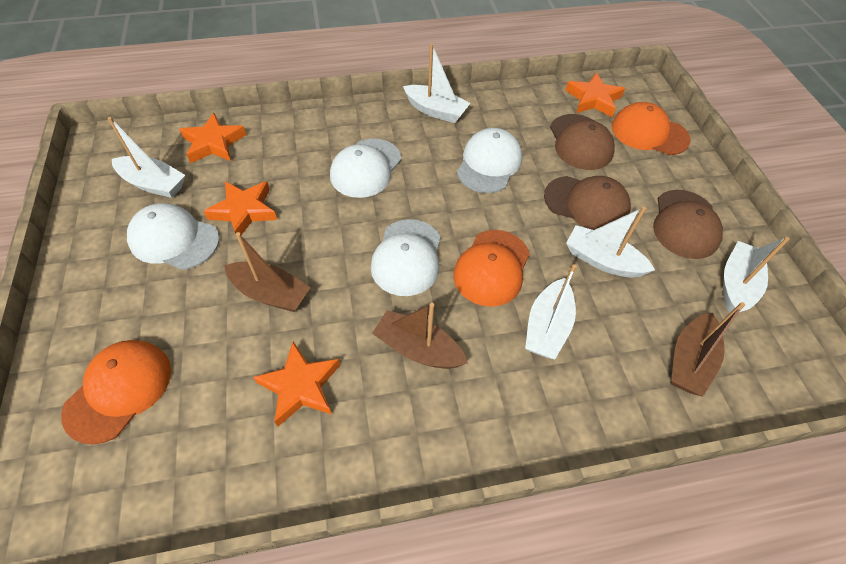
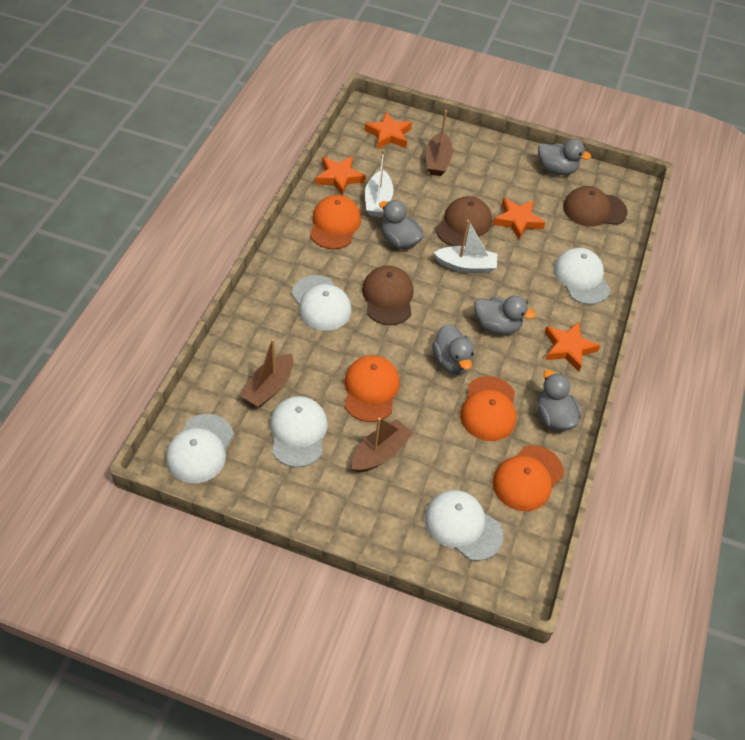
grey duck: none = 0 -> [379,200,423,249] [432,324,474,374] [474,296,536,334] [537,370,582,431] [538,139,591,175] = 5
orange cap: [61,340,171,445] [453,230,530,307] [612,102,690,155] = 3 -> [310,195,361,249] [345,355,400,422] [460,376,517,441] [493,445,564,511] = 4
white boat: [107,117,185,198] [403,44,470,123] [525,264,577,359] [566,207,655,278] [723,237,790,313] = 5 -> [365,150,393,217] [434,220,497,274] = 2
white cap: [127,203,220,270] [330,138,401,198] [371,219,441,296] [457,128,522,193] = 4 -> [166,414,234,483] [270,396,328,467] [291,275,352,331] [425,490,503,561] [554,248,611,305] = 5

